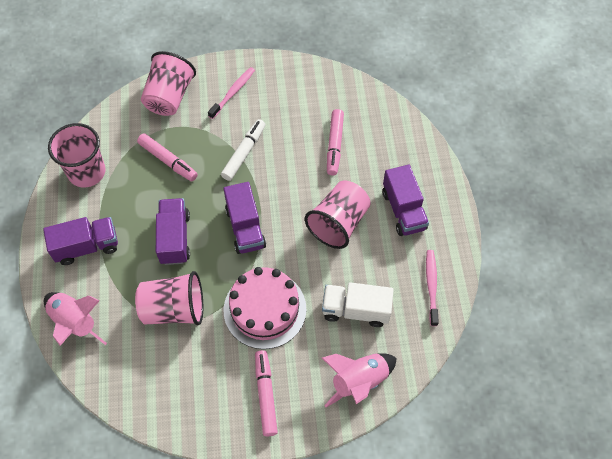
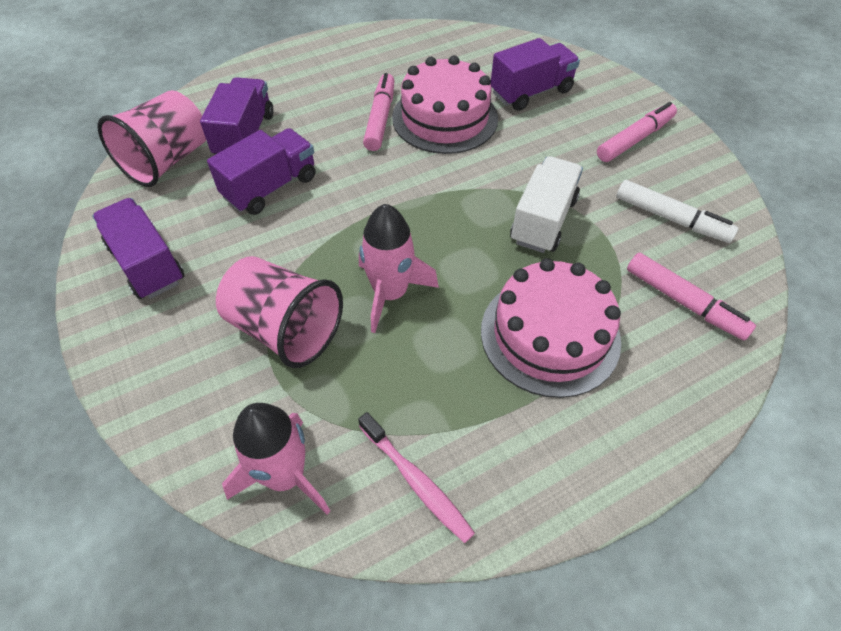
pink cake: [224,267,306,349] = 1 -> [392,55,498,154] [481,258,621,398] = 2
pink cup: [48,123,106,188] [135,271,203,325] [141,51,196,116] [305,181,371,249] = 4 -> [98,90,206,187] [216,256,343,368] = 2
pink toothbrush: [208,67,255,119] [426,250,439,326] = 2 -> [358,412,475,543] = 1

